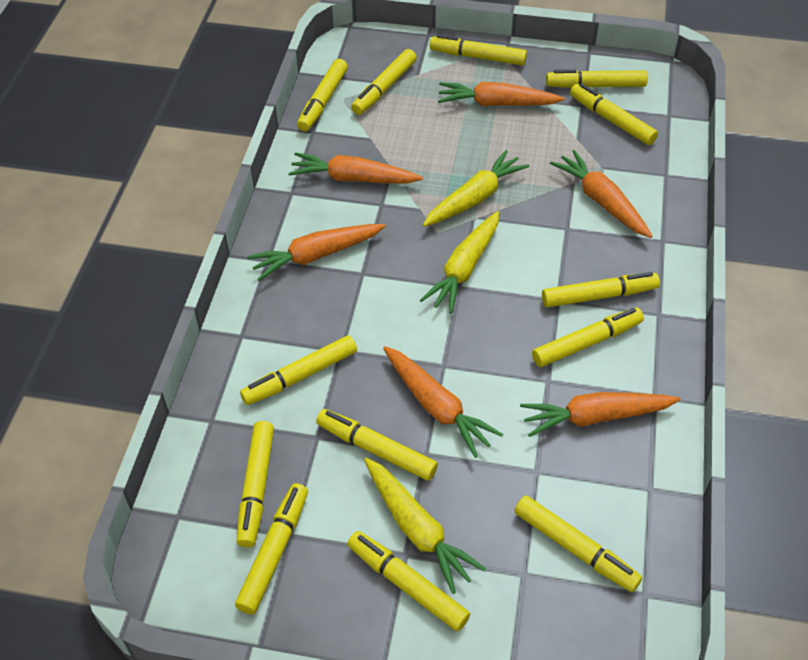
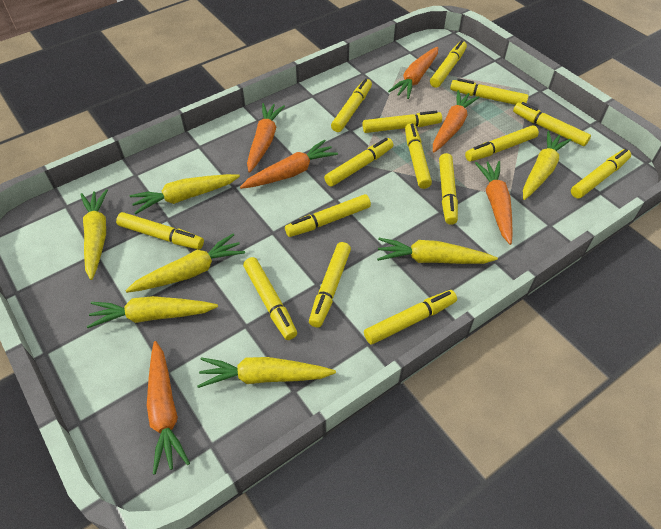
yellow carrot: [364,458,486,594] [420,211,499,314] [423,150,530,227] = 3 -> [80,189,108,280] [87,296,218,328] [125,234,245,293] [130,174,240,214] [197,357,336,388] [377,238,498,264] [523,131,571,200] = 7
yellow marker: [235,483,308,614] [236,421,274,548] [240,335,357,405] [297,59,348,131] [316,409,438,481] [347,531,470,632] [351,49,417,115] [430,34,527,66] [514,496,642,592] [532,307,644,367] [542,272,660,308] [546,70,648,88] [570,83,658,145] = 13 -> [116,212,204,250] [243,257,297,340] [285,194,371,237] [309,242,351,328] [324,138,394,187] [331,78,372,132] [363,111,442,133] [364,290,457,344] [405,123,432,189] [430,40,467,88] [439,153,458,225] [450,78,529,105] [465,125,539,161] [513,102,591,146] [571,149,631,198] = 15

